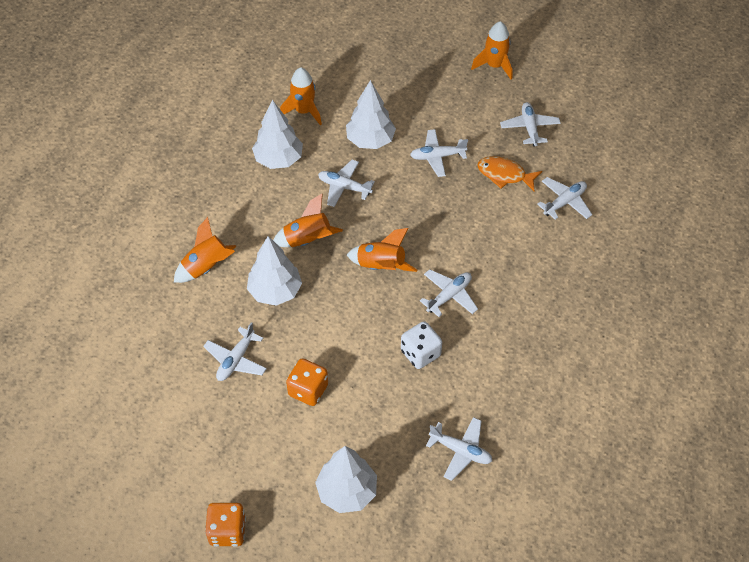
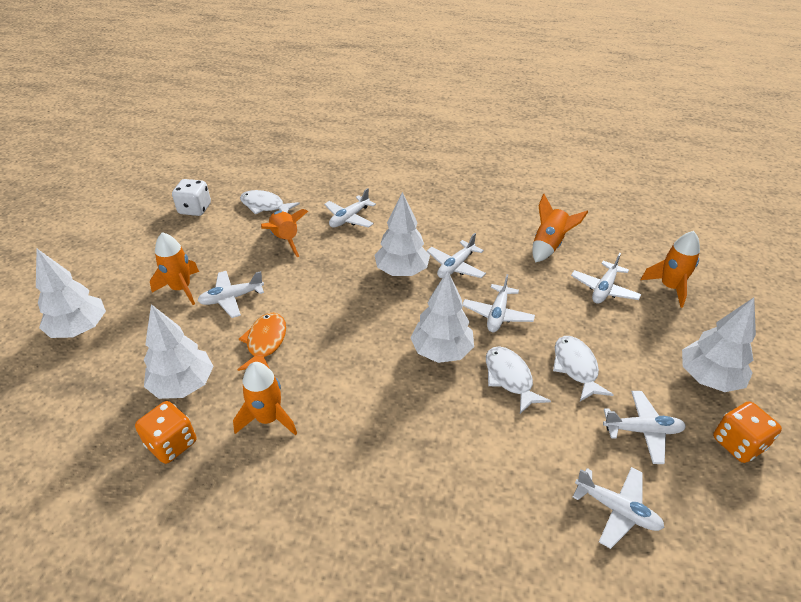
white fish: none = 0 -> [240,190,300,214] [486,346,551,414] [553,336,614,401] = 3
white tree: [247,236,302,306] [252,100,303,169] [315,446,377,513] [346,80,396,149] = 4 -> [36,249,106,338] [144,304,214,399] [375,192,430,276] [410,270,474,363] [682,298,756,392] = 5

